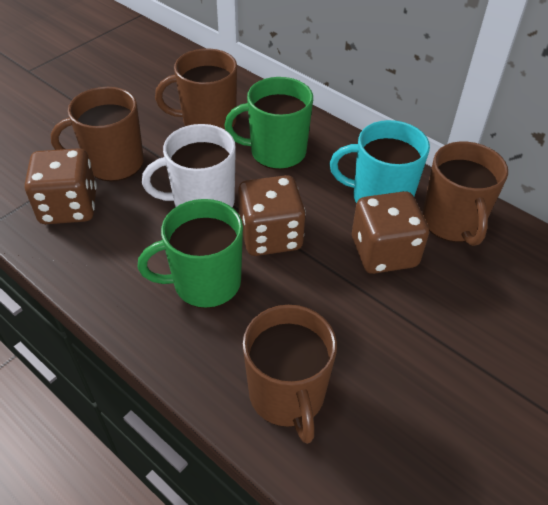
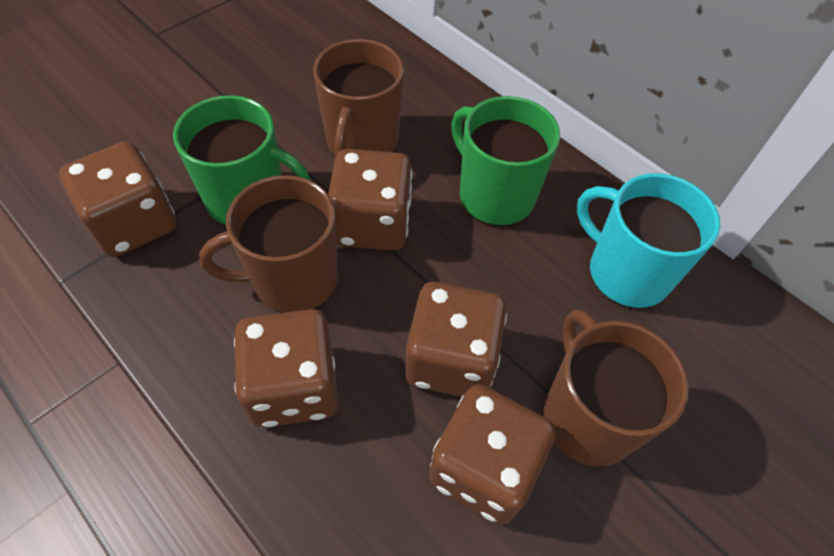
brown dice: [25,148,97,224] [238,175,306,256] [352,191,429,274] = 3 -> [59,141,176,257] [234,309,339,428] [328,149,412,251] [405,282,507,397] [429,384,556,525] = 5
brown mug: [51,87,144,181] [155,49,237,130] [243,305,337,444] [422,142,508,246] = 4 -> [199,175,338,313] [313,39,404,158] [543,310,689,467] = 3
white mug: [142,124,236,208] = 1 -> none = 0

